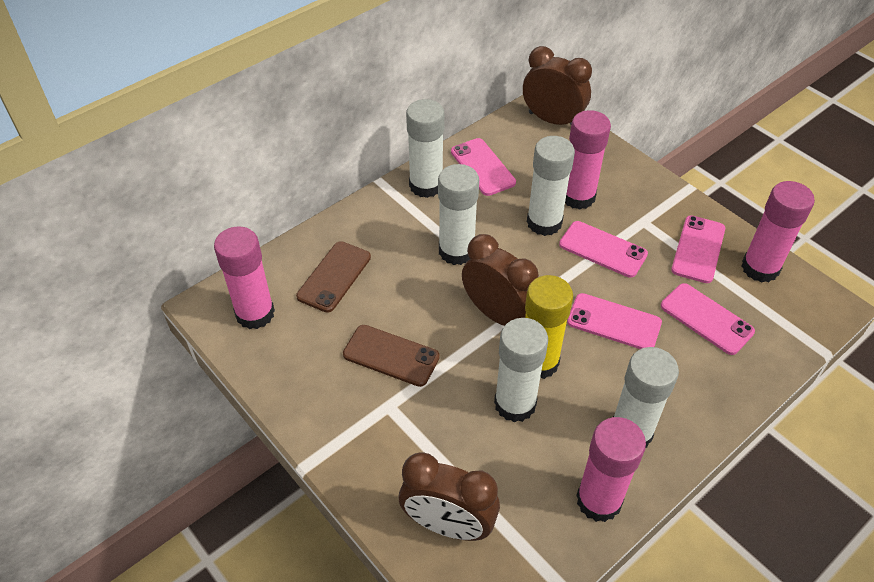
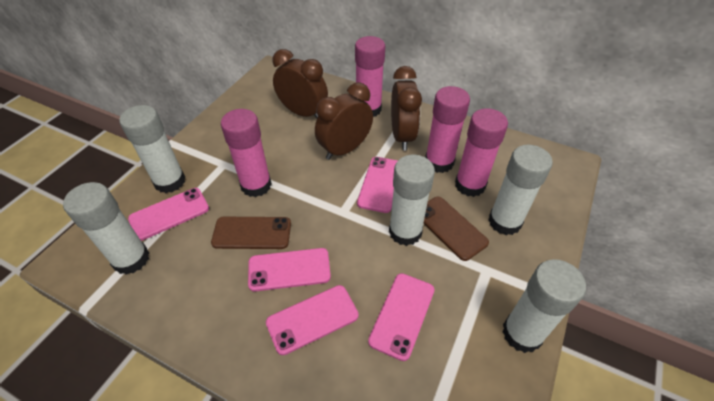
yellow glue stick: [525,275,573,379] = 1 -> none = 0

